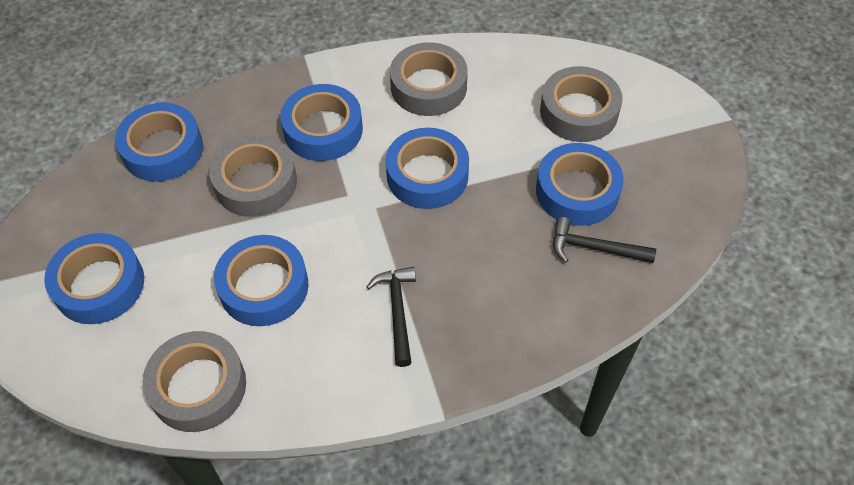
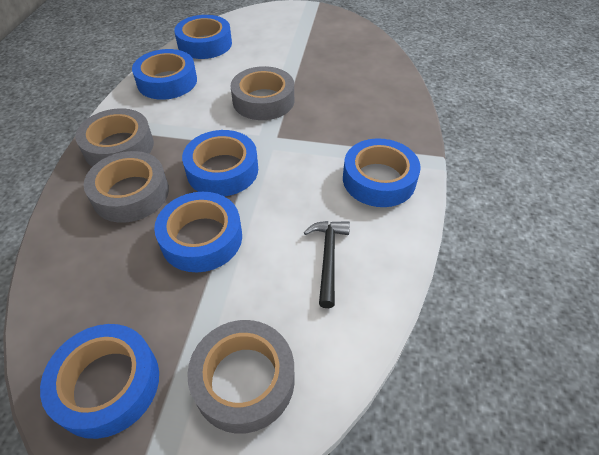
black hammer: [367,267,416,367] [553,217,656,263] = 2 -> [304,221,350,308] = 1

